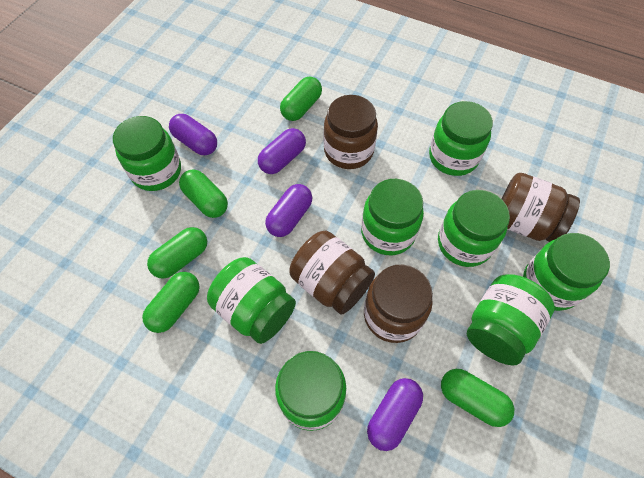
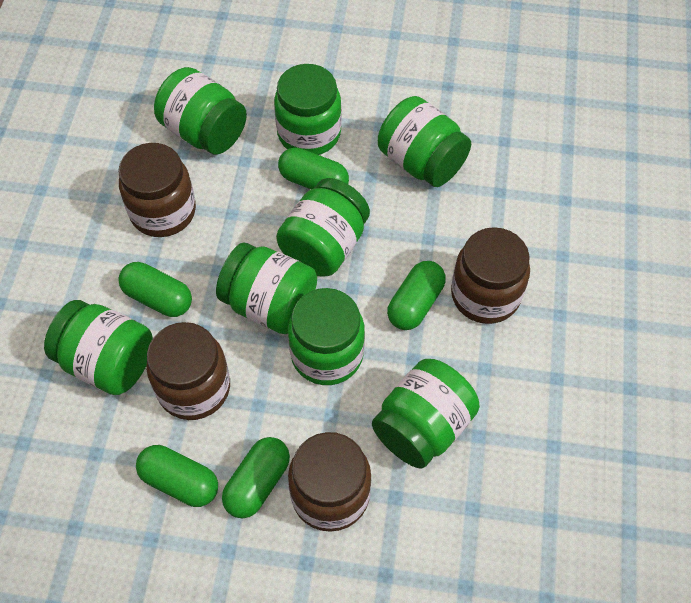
purple capsule: [169,114,217,155] [258,128,306,174] [265,184,312,237] [367,378,423,451] = 4 -> none = 0

